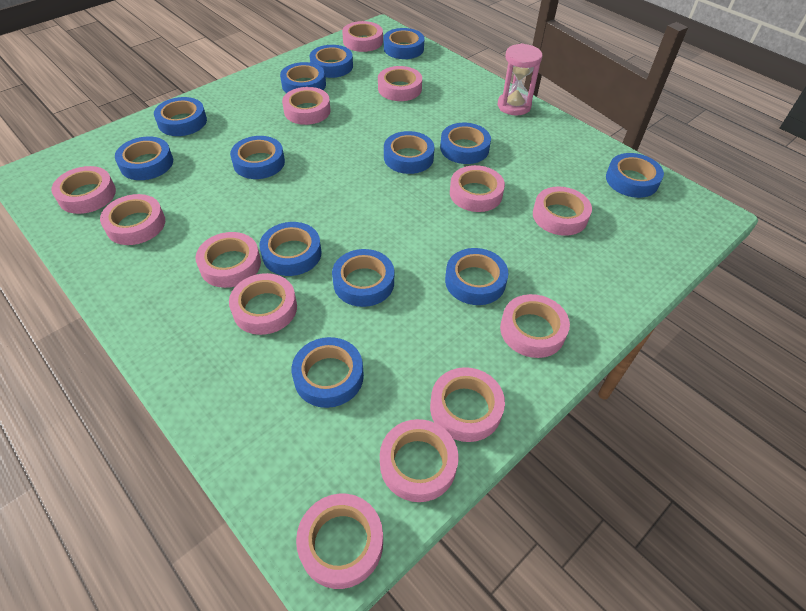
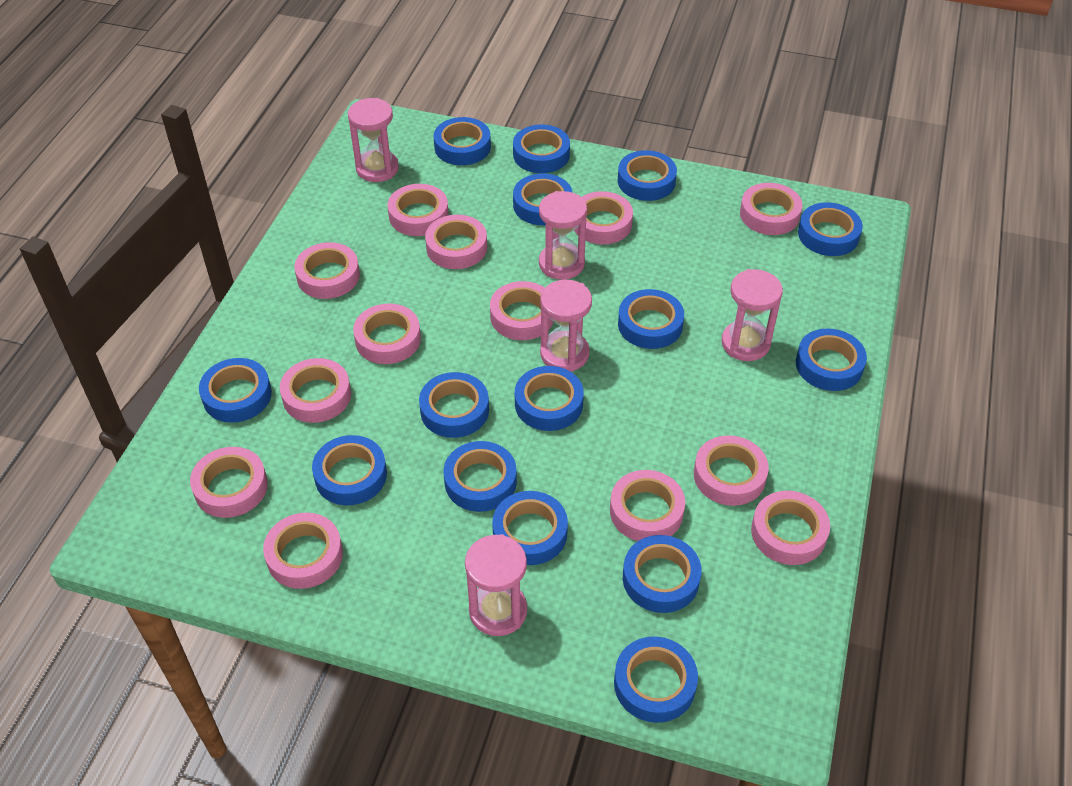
blue tape: [115,137,173,180] [154,97,207,136] [230,136,285,179] [259,222,322,276] [280,62,326,93] [292,337,364,408] [310,45,353,78] [332,249,394,307] [384,28,424,59] [384,131,435,174] [440,123,491,164] [445,248,508,305] [606,153,664,198] = 13 -> [199,358,272,423] [312,435,387,505] [419,372,489,438] [434,117,491,165] [444,441,517,512] [492,491,568,565] [513,124,570,173] [513,173,572,225] [515,366,584,431] [614,637,698,723] [618,150,677,201] [618,289,684,349] [623,535,702,613] [796,328,867,391] [798,202,863,256] = 15
pink hourglass: [498,43,542,116] = 1 -> [348,98,399,182] [465,534,527,636] [539,191,587,280] [540,280,592,372] [722,269,783,361] = 5

